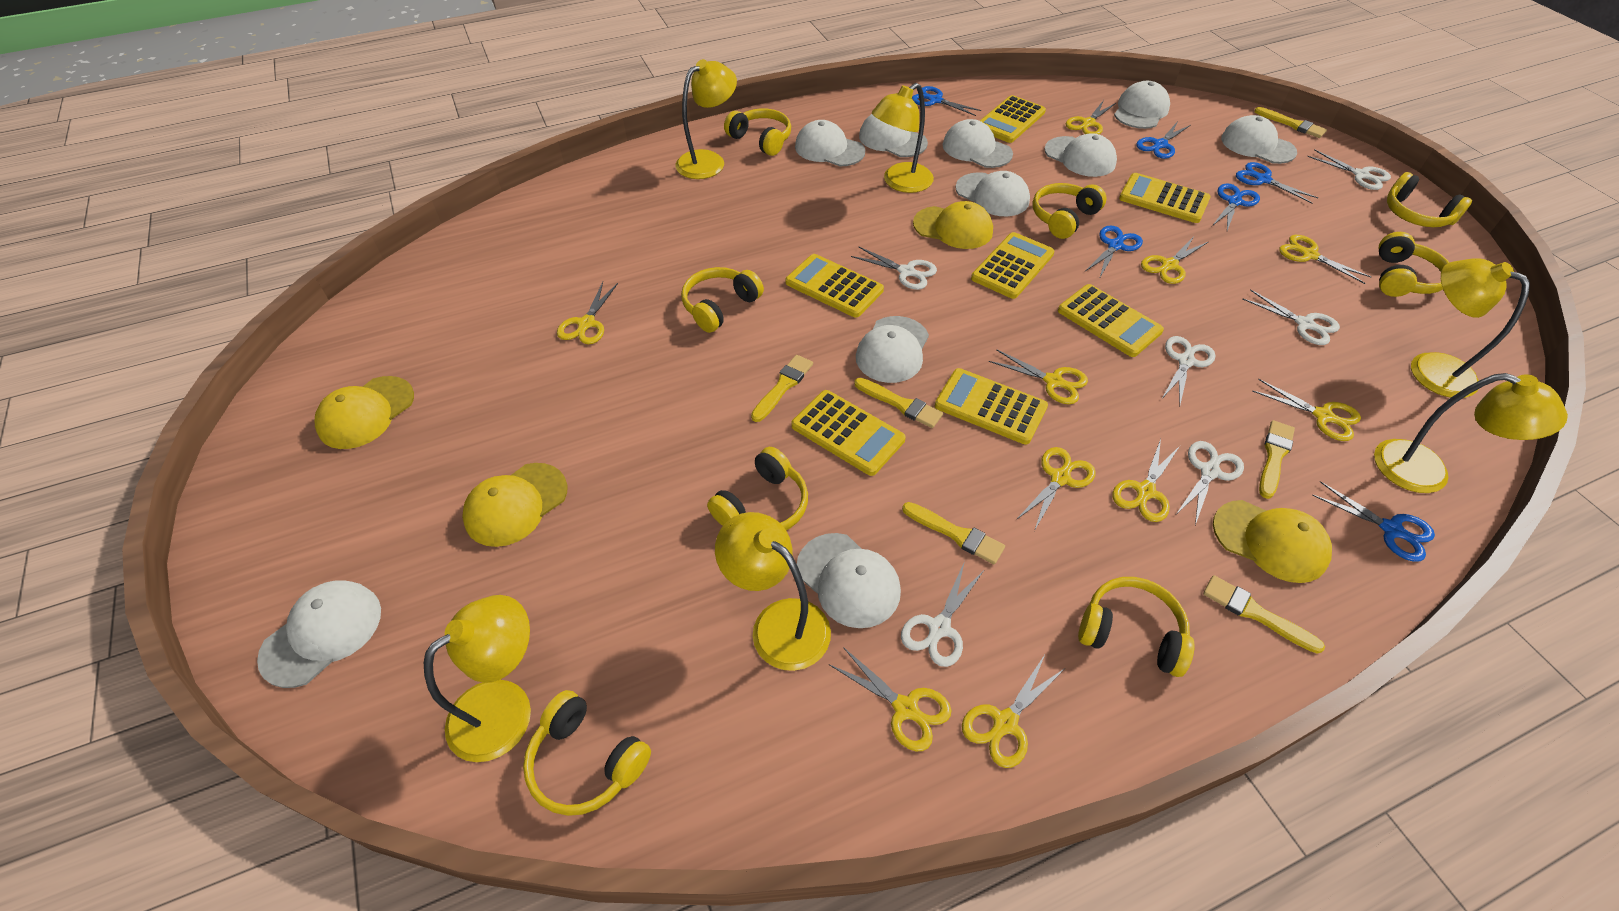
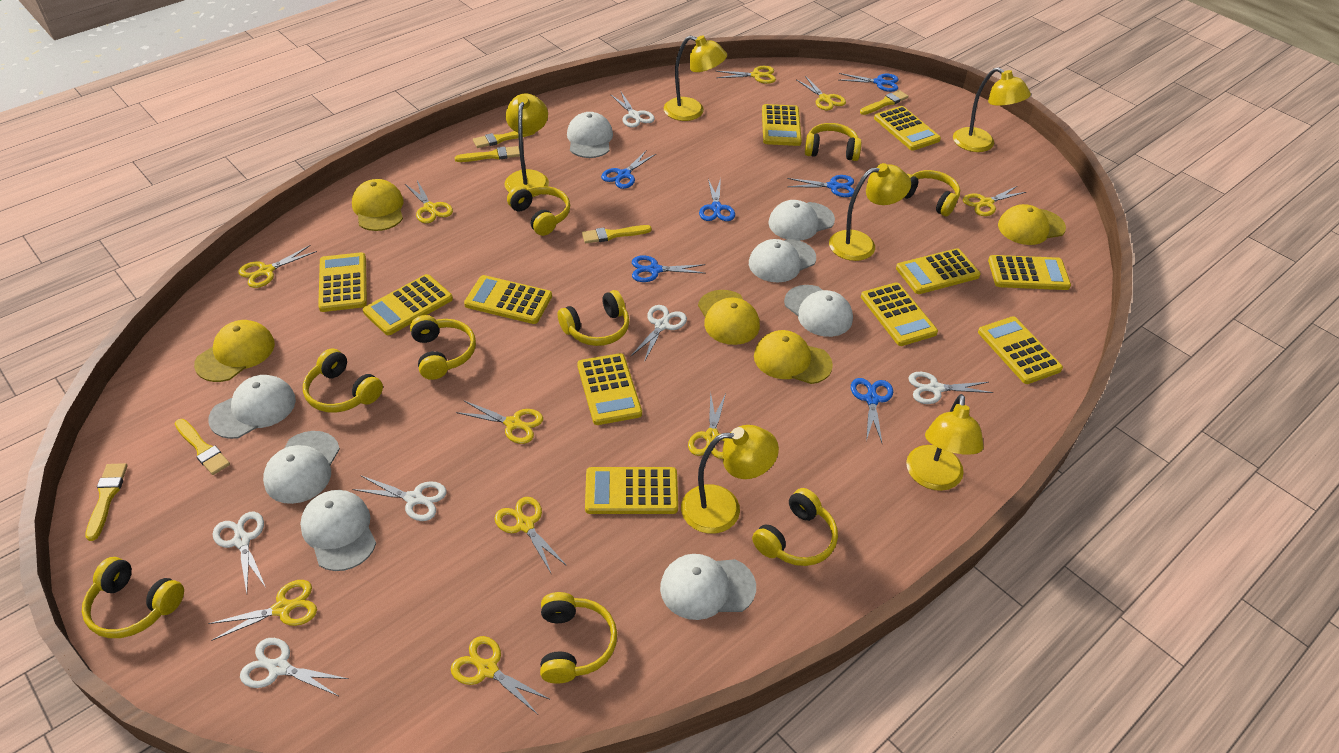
white cap: [257,580,381,688] [795,120,865,167] [797,533,901,628] [856,316,929,383] [859,114,928,157] [943,119,1013,168] [956,171,1030,216] [1044,133,1117,177] [1114,81,1170,129] [1221,115,1297,164] = 10 -> [208,375,296,439] [263,431,340,504] [300,490,376,571] [567,112,613,158] [660,554,756,620] [749,239,816,282] [768,200,835,241] [784,285,853,337] = 8
yellow calculator: [785,254,884,318] [791,390,906,476] [935,368,1048,445] [971,232,1054,299] [980,95,1046,143] [1058,284,1164,357] [1119,173,1211,223] = 7 -> [318,252,367,312] [363,274,453,335] [464,275,552,324] [577,353,642,425] [585,467,678,514] [762,104,802,146] [861,282,938,346] [874,106,941,151] [896,248,981,294] [978,316,1063,384] [988,255,1071,290] = 11
yellow cap: [315,376,414,449] [462,463,568,547] [913,201,993,249] [1213,500,1332,583] = 4 -> [194,320,275,382] [352,179,403,231] [698,290,760,345] [754,330,833,384] [998,204,1066,245] = 5
yellow headphones: [523,690,651,816] [681,267,764,333] [707,447,808,530] [724,108,791,156] [1032,183,1106,239] [1078,577,1195,677] [1379,232,1449,297] [1387,172,1472,227] = 8 -> [82,557,184,638] [303,349,383,413] [410,315,476,380] [507,186,570,236] [540,592,617,684] [558,290,629,346] [752,488,838,566] [805,123,862,161] [904,170,960,216] = 9

